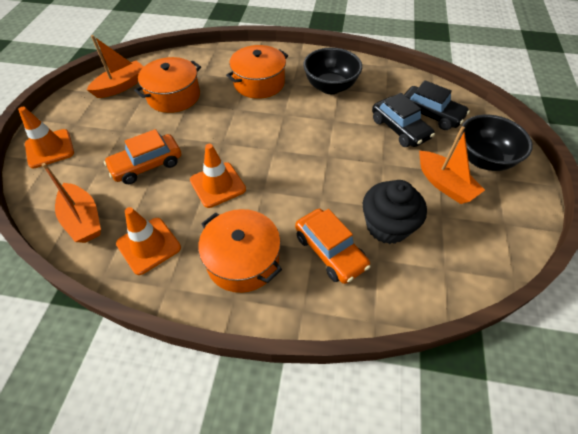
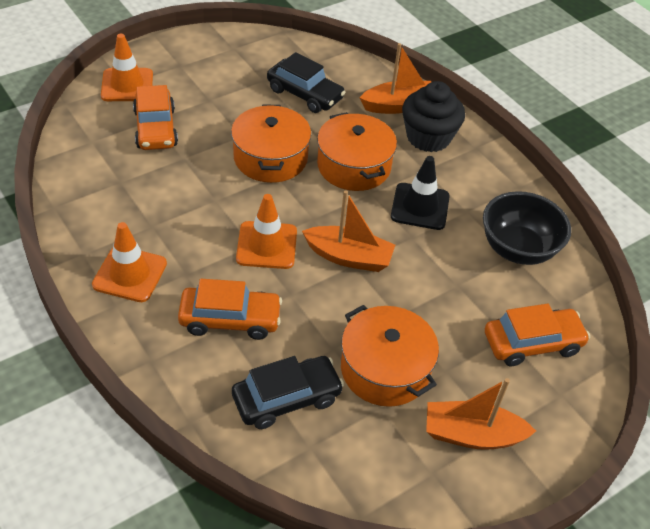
black bowl: [303,48,362,94] [460,115,533,171] = 2 -> [483,191,571,265] = 1
black traffic cone: none = 0 -> [391,156,450,230] = 1
orange car: [104,129,181,184] [295,209,370,284] = 2 -> [133,85,178,150] [178,279,282,340] [485,304,590,366] = 3

